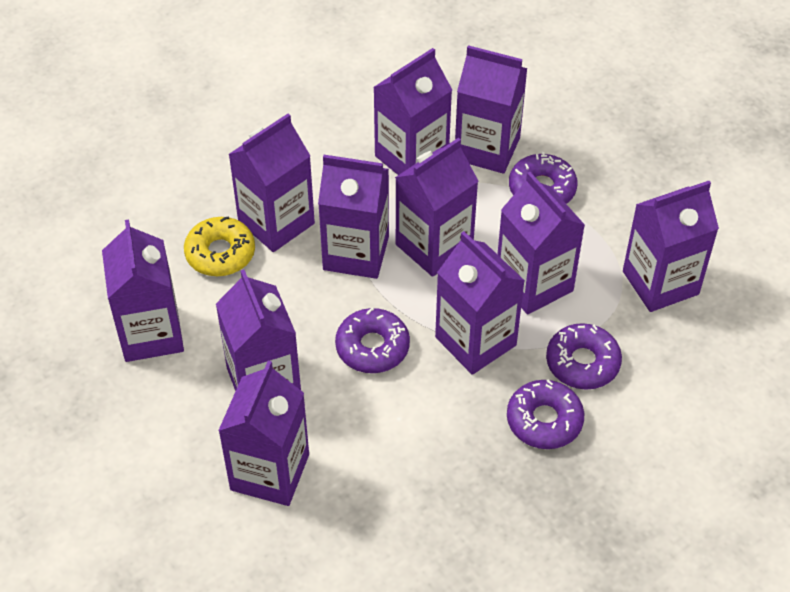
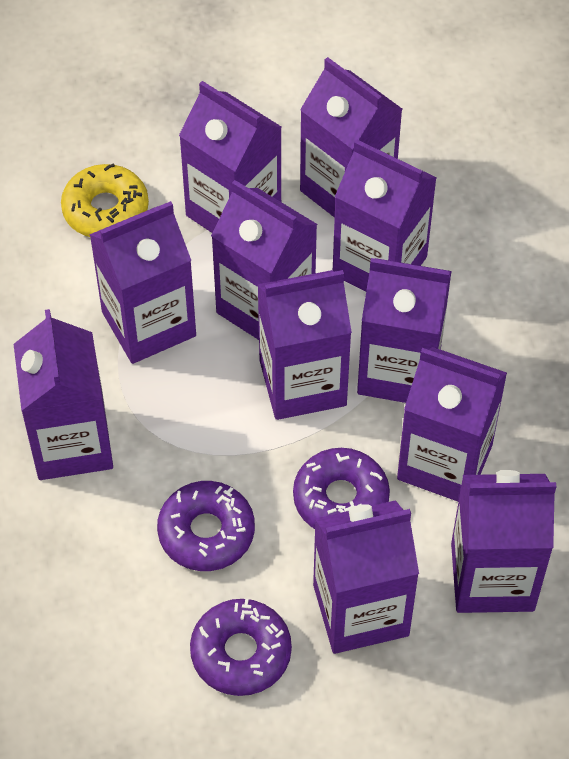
purple donut: [335,307,410,373] [507,379,584,449] [509,152,578,204] [546,323,622,390] = 4 -> [157,481,255,571] [190,599,292,696] [293,448,390,529] = 3

